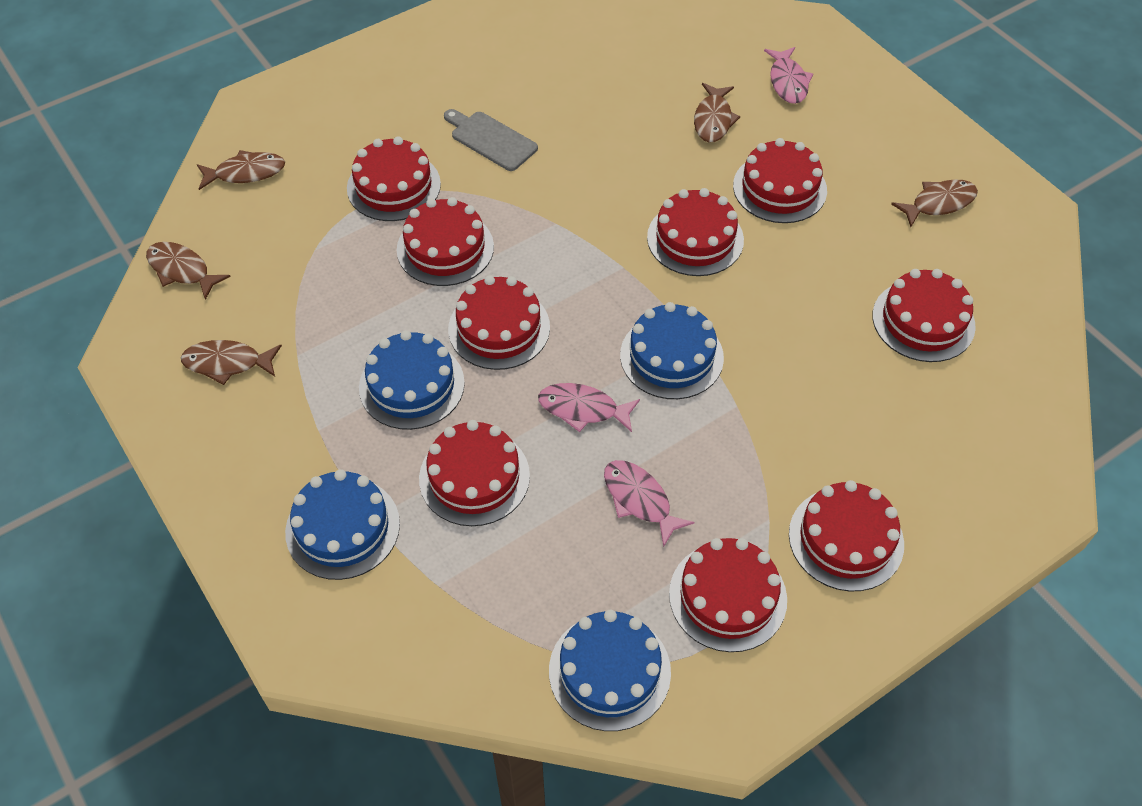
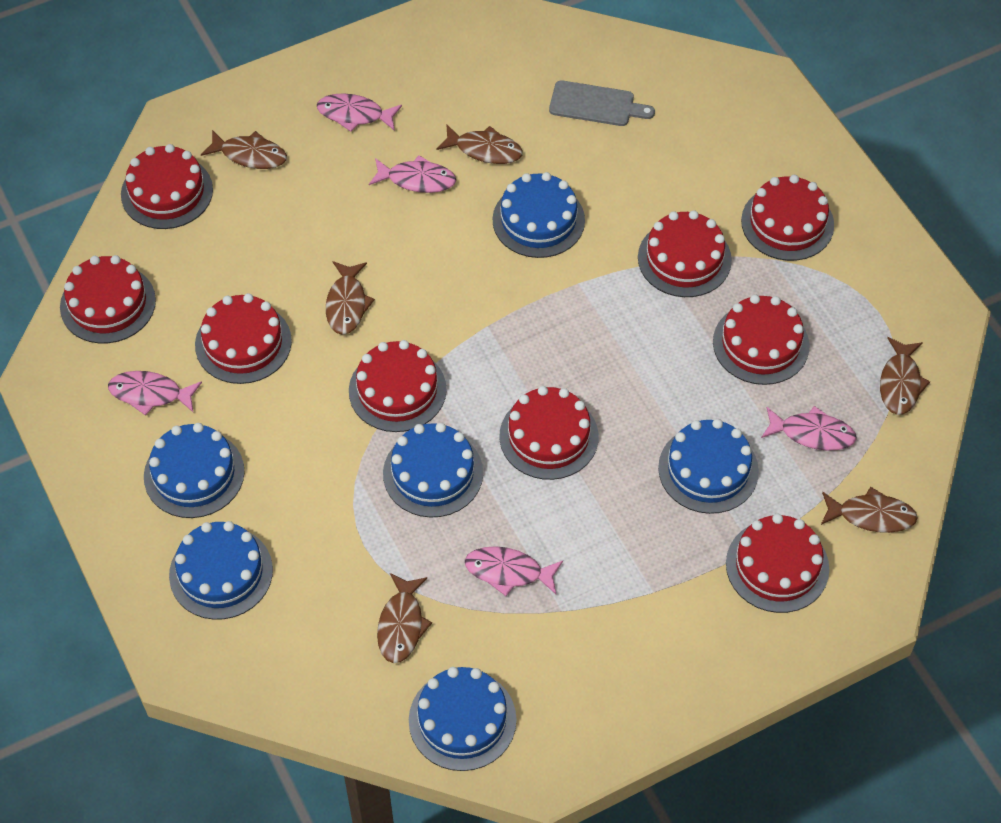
blue cake: [285,469,400,580] [359,330,465,430] [549,609,671,731] [620,302,724,399] = 4 -> [144,423,245,518] [169,521,273,620] [383,422,483,518] [409,667,517,771] [492,172,585,258] [658,419,759,514] = 6
brown fish: [146,242,231,300] [181,340,282,385] [197,150,285,190] [694,83,740,143] [891,179,978,227] = 5 -> [201,130,287,169] [326,261,375,335] [377,573,432,663] [436,124,523,164] [821,487,918,533] [880,337,930,415] = 6
pink fish: [538,383,640,432] [604,460,694,547] [764,47,813,104] = 3 -> [108,371,202,416] [317,93,402,132] [369,155,456,193] [465,546,563,596] [761,406,857,451] = 5

